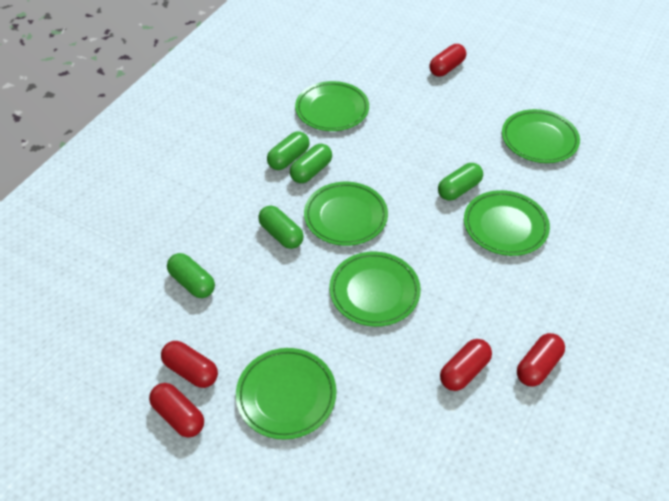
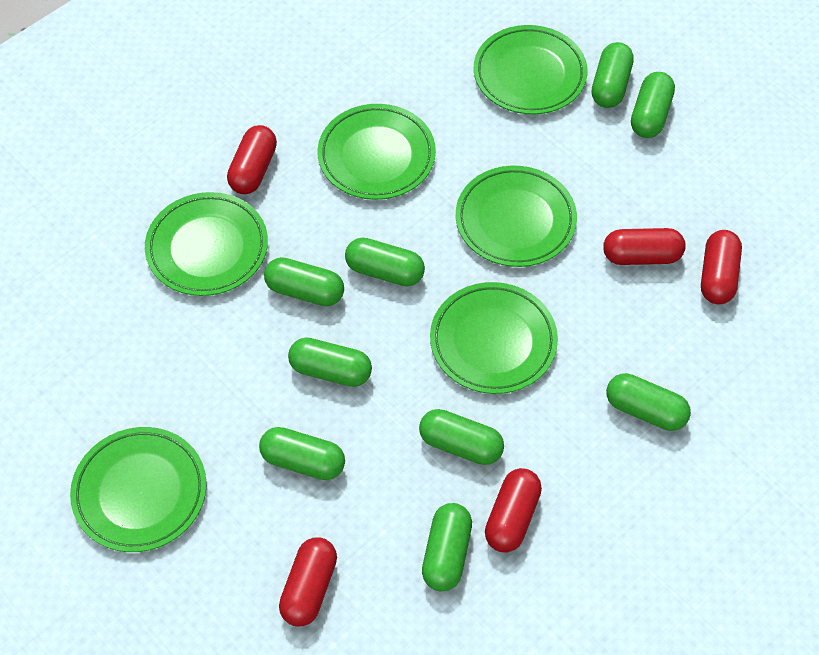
green capsule: [167,253,215,298] [258,205,304,249] [267,131,310,170] [290,144,332,183] [438,163,483,201] = 5 -> [259,427,345,480] [264,257,344,306] [288,337,372,387] [345,237,425,286] [419,409,504,465] [422,503,472,591] [592,42,634,108] [606,373,691,431] [631,72,675,138] = 9

